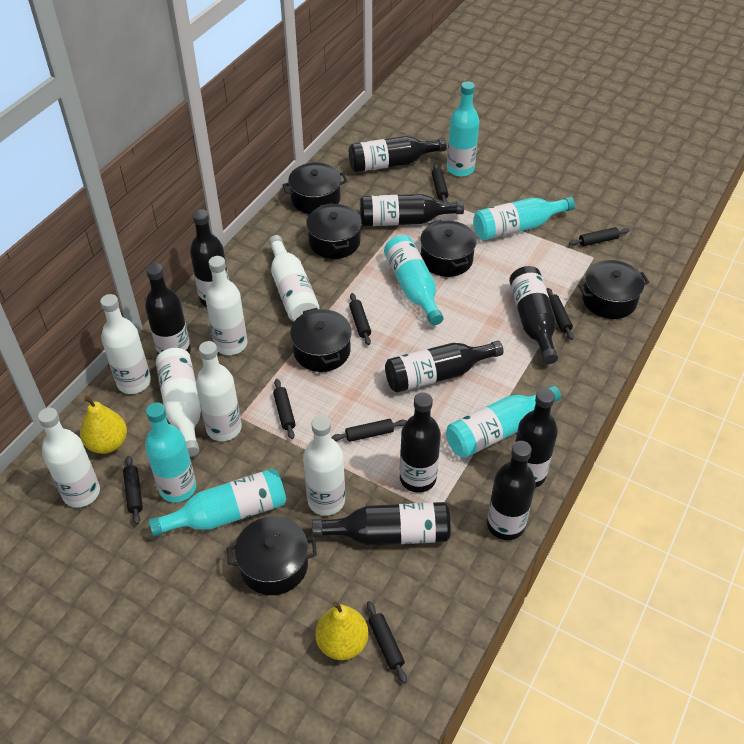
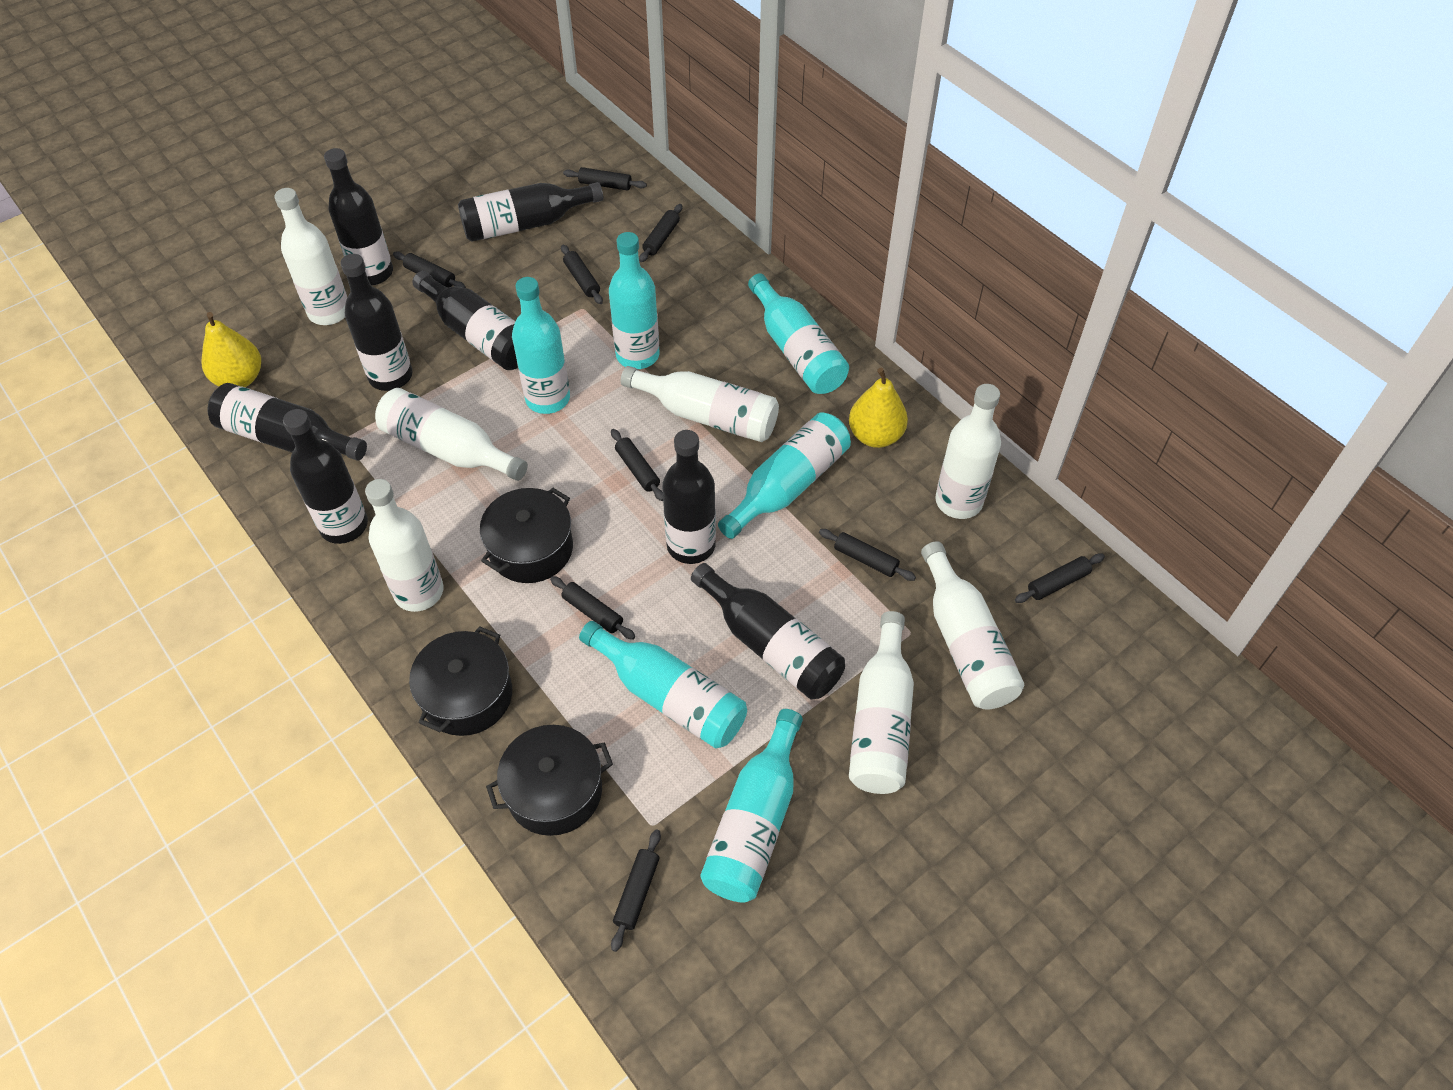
black bottle: [145,263,191,355] [190,209,229,307] [312,502,451,546] [349,136,447,172] [360,194,464,226] [385,341,503,393] [400,392,441,492] [487,441,536,540] [509,266,558,364] [515,388,558,488] = 10 -> [207,383,367,461] [283,409,368,544] [324,148,393,286] [341,254,412,391] [412,271,518,370] [458,182,603,242] [662,430,716,564] [691,563,845,699] = 8
black pot: [227,516,317,595] [282,163,347,214] [290,308,352,372] [306,203,362,259] [420,220,477,277] [578,260,649,319] = 6 -> [409,626,512,736] [480,488,573,583] [486,725,613,836] = 3
black rolling pin: [123,456,143,525] [273,379,295,439] [331,419,407,442] [349,293,371,345] [367,601,407,684] [432,164,448,202] [546,288,574,340] [569,227,630,246] = 8 -> [393,251,466,288] [550,576,635,640] [561,245,603,304] [563,167,647,191] [611,429,663,501] [611,829,661,952] [639,204,682,262] [819,529,916,581] [1015,553,1105,603] = 9

